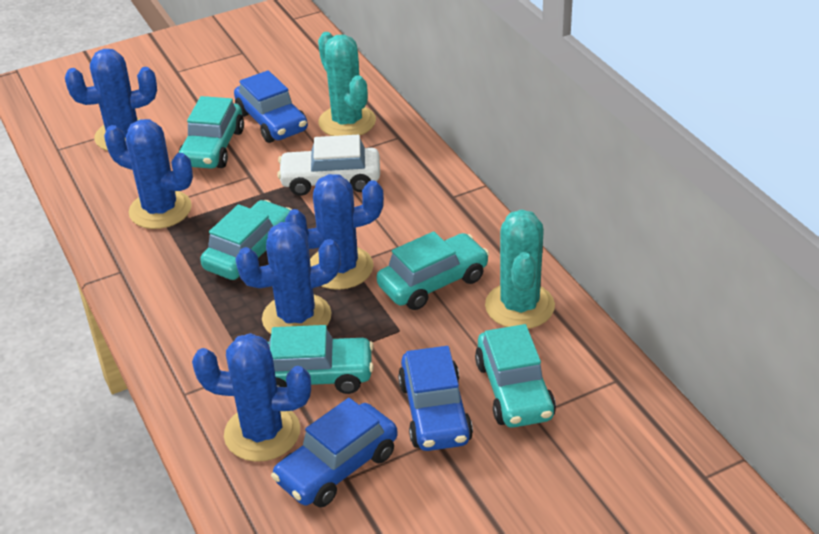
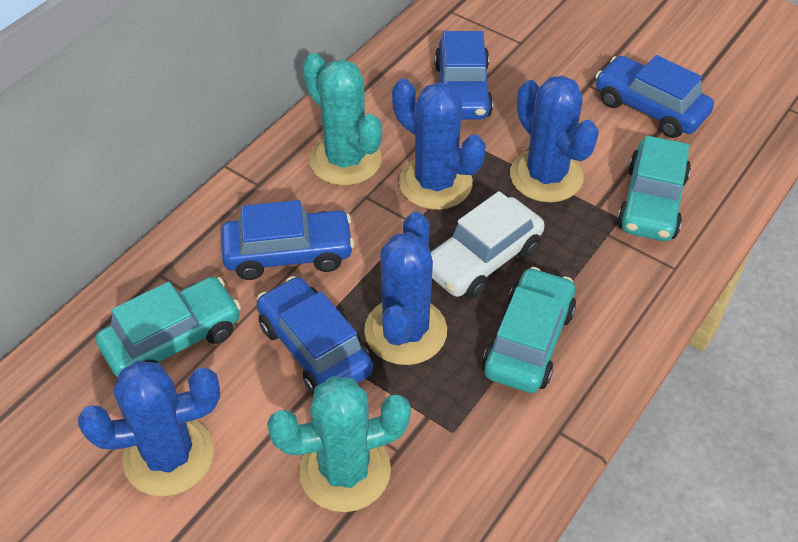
blue cactus: [65,49,157,151] [104,119,193,229] [192,333,311,462] [235,222,341,334] [285,174,384,290] = 5 -> [78,361,220,497] [364,212,447,365] [392,79,486,210] [510,76,599,203] = 4
blue car: [234,70,308,143] [271,398,398,507] [398,346,473,451] = 3 -> [221,200,354,280] [257,276,373,394] [435,31,493,120] [595,55,714,138] = 4
turquoise car: [178,96,244,169] [200,200,292,280] [268,325,374,394] [377,231,489,310] [475,324,556,428] = 5 -> [96,277,241,377] [482,267,576,393] [617,136,691,241] = 3

